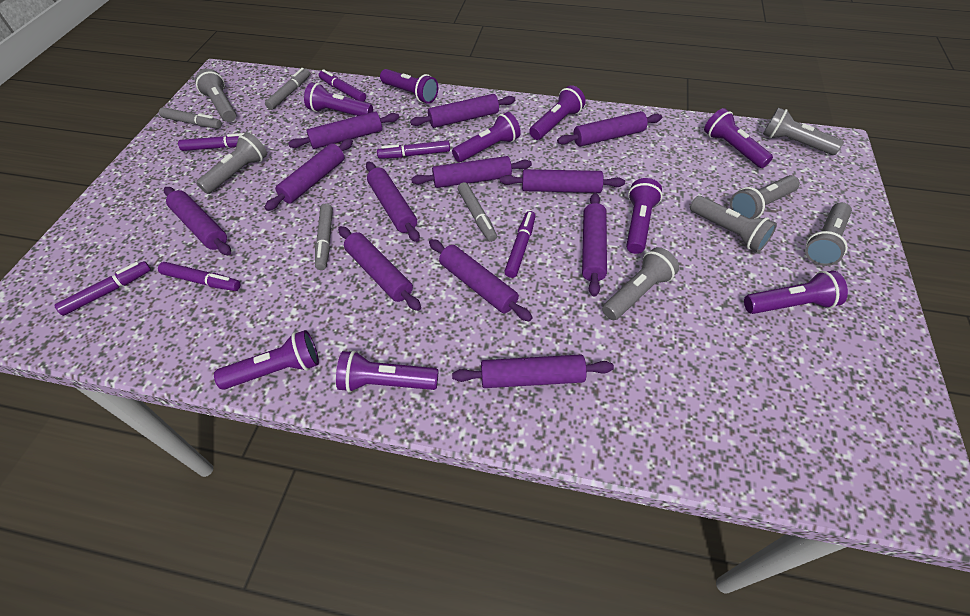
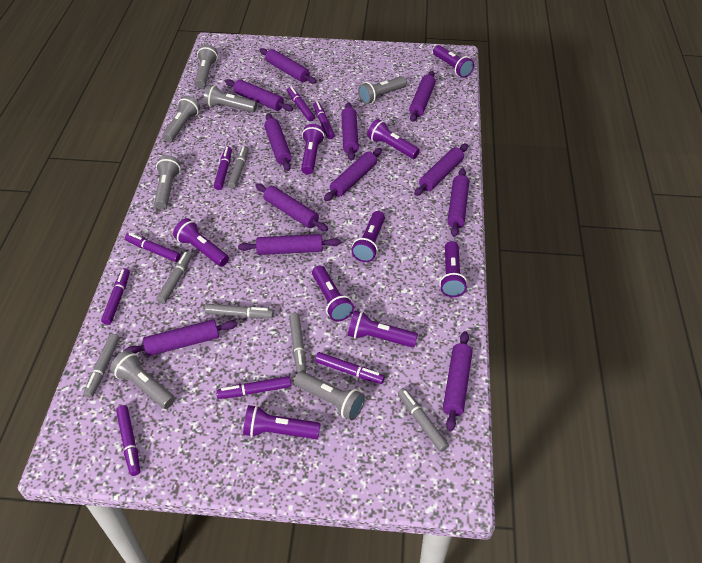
grey marker: [159,107,222,129] [265,68,310,110] [315,203,333,270] [458,182,497,242] = 4 -> [83,334,120,398] [156,251,192,304] [205,304,274,318] [228,146,249,189] [289,313,306,373] [398,388,449,452] = 6
purple marker: [54,261,151,316] [158,262,240,291] [178,133,245,151] [319,69,366,102] [377,140,450,159] [504,211,536,278] = 6 -> [101,268,130,325] [116,405,140,476] [125,233,181,262] [214,147,232,190] [216,376,291,399] [287,86,315,121] [313,101,335,139] [315,352,385,384] = 8

